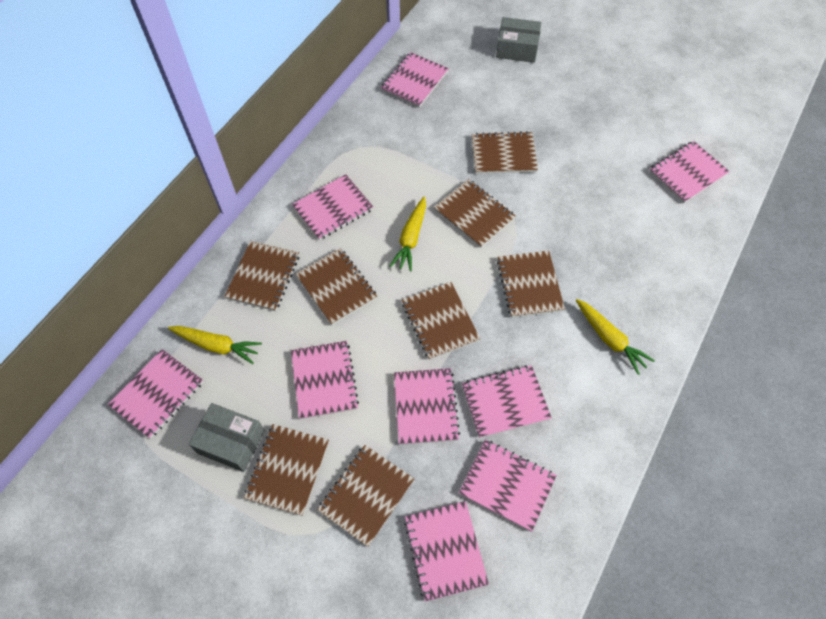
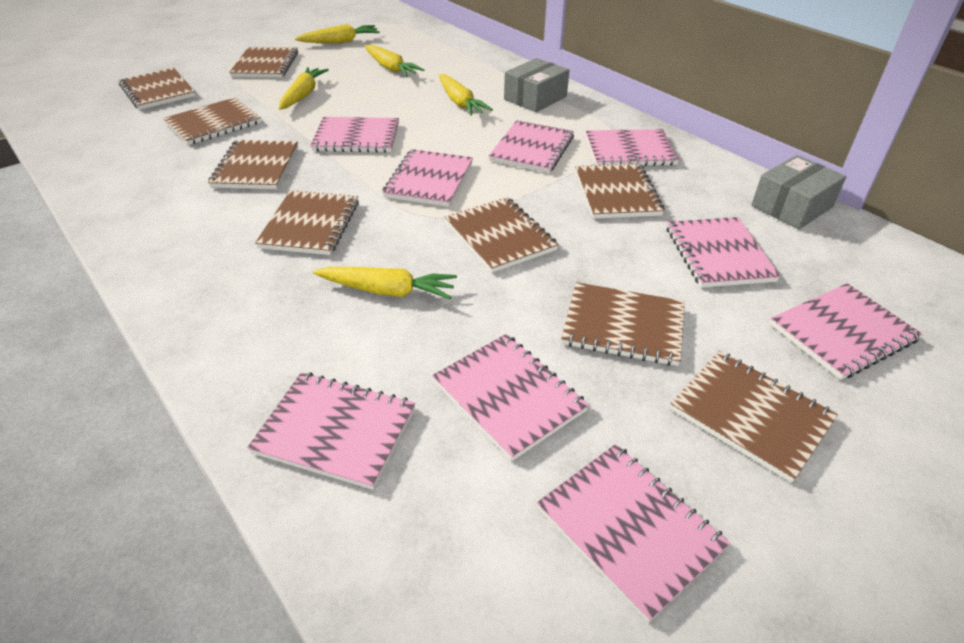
brown notebook: [225,241,299,311] [244,424,329,516] [296,248,377,325] [317,445,414,547] [402,282,480,360] [434,179,516,248] [472,131,538,174] [497,250,565,318] = 8 -> [119,68,196,110] [163,97,261,145] [208,140,298,189] [229,47,298,78] [255,190,359,255] [444,197,559,273] [561,282,685,366] [575,163,664,219] [670,351,838,483] = 9
yellow carrot: [168,326,262,364] [390,196,426,272] [576,299,655,375] = 3 -> [279,67,329,110] [295,24,380,43] [313,267,457,299] [364,45,424,77] [439,74,493,116] = 5

